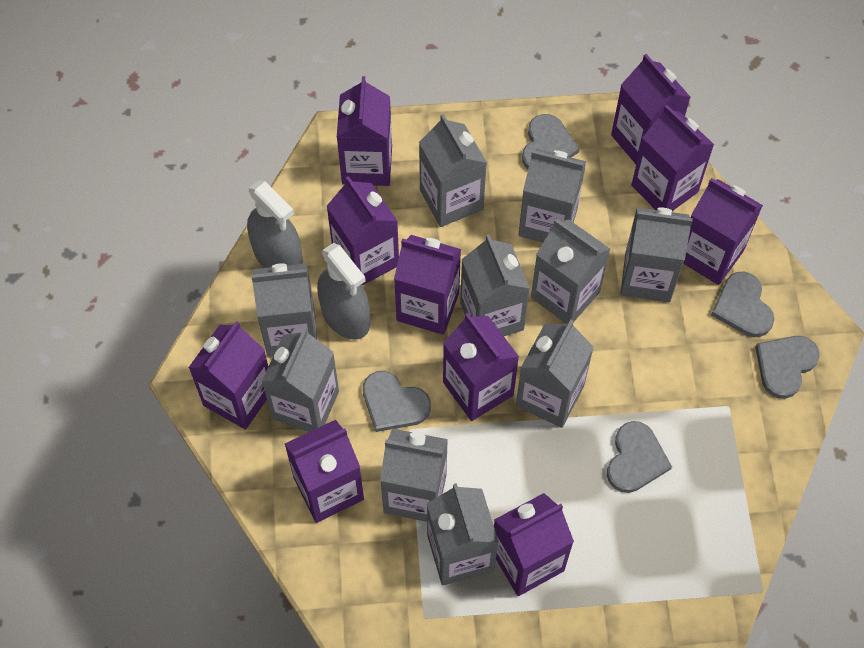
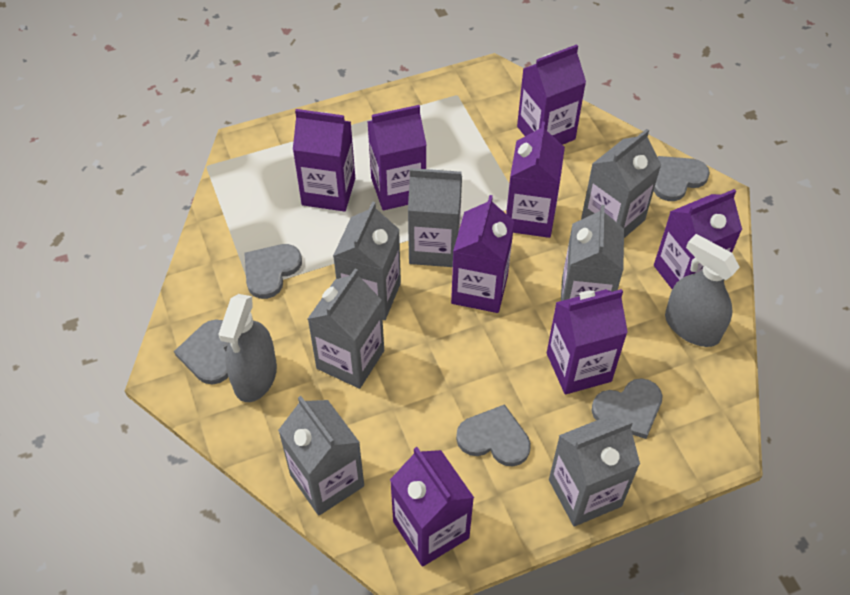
grey carton: [251,263,317,357] [262,328,339,432] [380,429,448,522] [419,114,487,227] [427,483,499,585] [460,234,530,336] [516,320,594,428] [518,149,586,243] [531,219,610,324] [621,207,693,302] = 10 -> [278,396,364,516] [308,269,384,389] [333,201,401,320] [408,168,462,267] [549,415,640,526] [561,205,624,301] [581,129,661,238] = 7
purple carton: [188,321,268,430] [285,420,364,523] [326,176,399,285] [337,76,392,186] [394,235,461,335] [443,313,519,421] [494,493,574,596] [611,54,691,164] [631,105,714,211] [683,178,763,285] = 10 -> [293,109,355,212] [367,105,427,210] [390,447,474,567] [451,195,515,313] [506,122,565,238] [517,44,586,145] [547,289,628,394] [654,189,742,289] = 8

